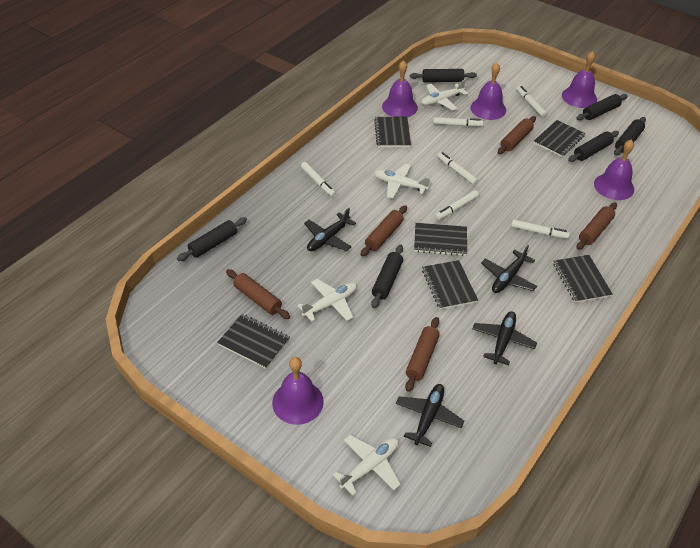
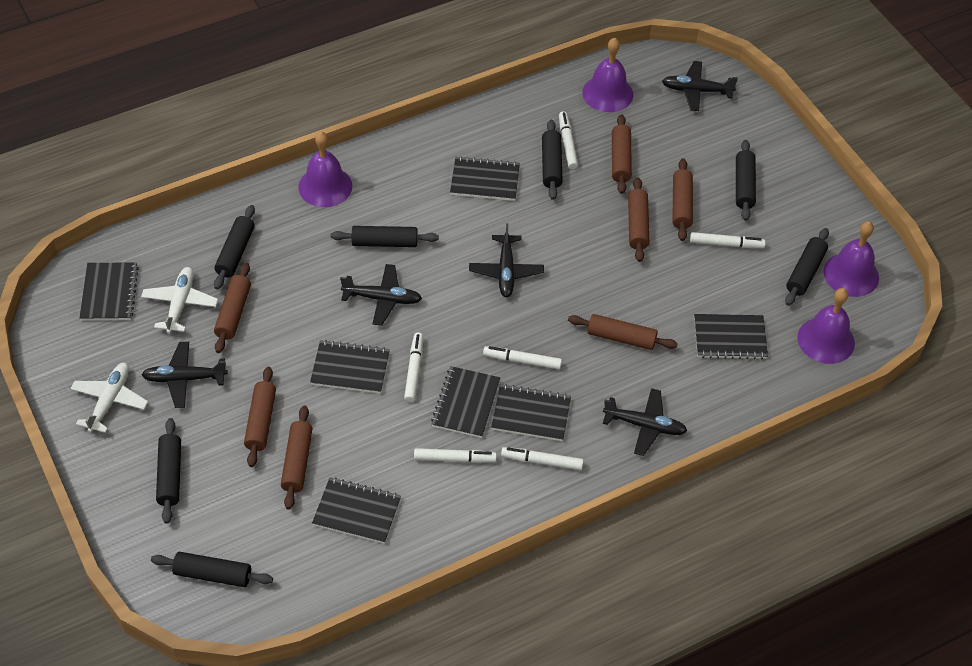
black notebook: [217,314,290,369] [374,117,411,147] [414,223,467,256] [422,260,478,309] [534,120,585,157] [553,255,613,303] = 6 -> [79,262,139,321] [310,340,390,393] [312,477,401,544] [431,366,500,438] [450,156,520,201] [491,384,571,441] [694,314,768,360] = 7
black plane: [304,208,356,251] [396,384,464,447] [473,311,537,365] [481,245,537,293] = 4 -> [142,342,228,408] [340,264,422,326] [469,223,544,297] [603,388,687,456] [662,61,738,111] = 5
black rolling pin: [177,217,247,261] [371,245,403,308] [410,69,477,82] [568,131,619,162] [576,94,627,120] [614,117,646,156] = 6 -> [151,552,273,587] [156,418,181,524] [214,205,255,290] [331,226,439,247] [542,120,563,200] [736,140,756,221] [785,228,829,306] = 7
brown rolling pin: [226,269,290,319] [360,205,407,257] [405,317,440,392] [498,116,536,154] [576,203,617,250] = 5 -> [214,263,251,353] [244,367,276,467] [281,406,313,510] [568,314,678,350] [612,114,632,194] [628,177,649,262] [672,158,693,241] = 7
purple bell: [272,357,324,425] [382,60,418,117] [470,62,506,120] [562,51,597,108] [594,139,634,200] = 5 -> [298,132,352,207] [582,38,633,112] [797,288,855,364] [824,221,879,297] = 4
white plane: [297,279,357,322] [333,435,401,496] [374,163,430,198] [422,79,468,111] = 4 -> [70,363,148,433] [141,267,218,334] = 2

